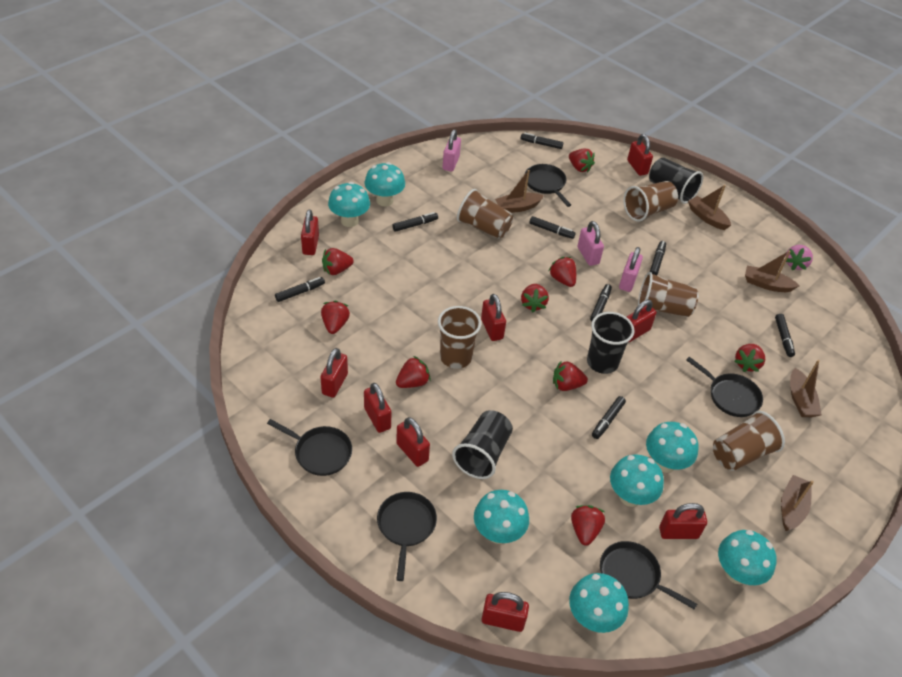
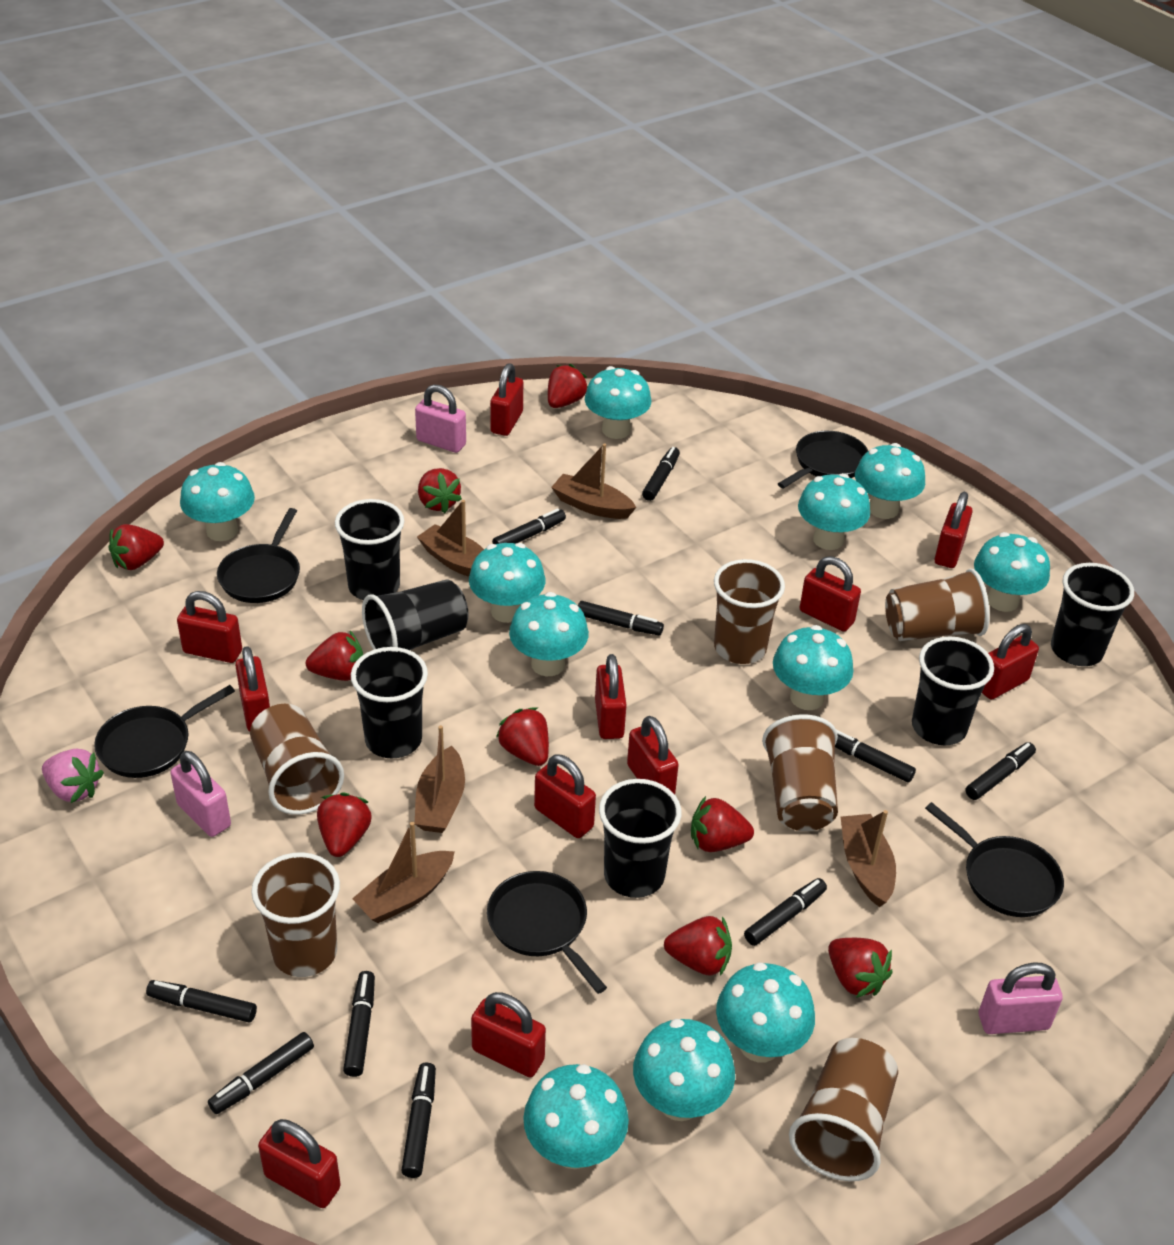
black cup: [452,410,513,479] [587,312,635,374] [649,157,703,204] = 3 -> [335,499,404,600] [351,647,428,758] [362,579,469,650] [599,779,681,898] [912,636,994,745] [1051,563,1134,666] = 6
black marker: [275,277,325,302] [392,212,438,232] [520,133,563,149] [529,216,576,239] [590,284,612,321] [592,396,626,439] [650,241,666,275] [775,314,795,357] = 8 -> [146,980,257,1023] [208,1032,314,1114] [343,971,375,1077] [401,1063,436,1178] [492,508,566,544] [578,601,664,635] [642,447,680,501] [744,878,827,946] [835,730,916,783] [965,742,1036,800] = 10
brown cup: [438,306,481,369] [457,189,513,239] [623,181,678,222] [638,272,699,317] [713,411,785,471] = 5 -> [250,704,344,815] [251,852,340,977] [714,559,785,664] [762,714,838,831] [789,1038,898,1181] [885,569,990,641] = 6
red padlock: [301,210,319,255] [320,348,348,397] [364,383,391,433] [396,417,430,467] [481,294,506,341] [482,592,529,632] [627,134,653,176] [627,300,656,342] [659,503,707,539] = 9 -> [177,591,242,663] [235,646,270,732] [258,1119,341,1208] [471,992,546,1077] [490,363,523,436] [534,754,596,838] [595,654,627,739] [627,716,679,794] [800,556,861,632] [935,492,973,568] [982,624,1039,700] = 11
turquoise mushroom: [328,182,370,227] [365,162,405,207] [474,490,529,544] [569,573,629,633] [610,454,664,507] [646,422,698,473] [718,530,776,585] = 7 -> [180,462,255,541] [469,543,546,623] [509,592,589,676] [523,1064,629,1169] [585,366,651,439] [633,1019,735,1121] [716,962,815,1062] [773,625,853,710] [798,473,870,550] [855,443,925,519] [974,532,1050,612] = 11

